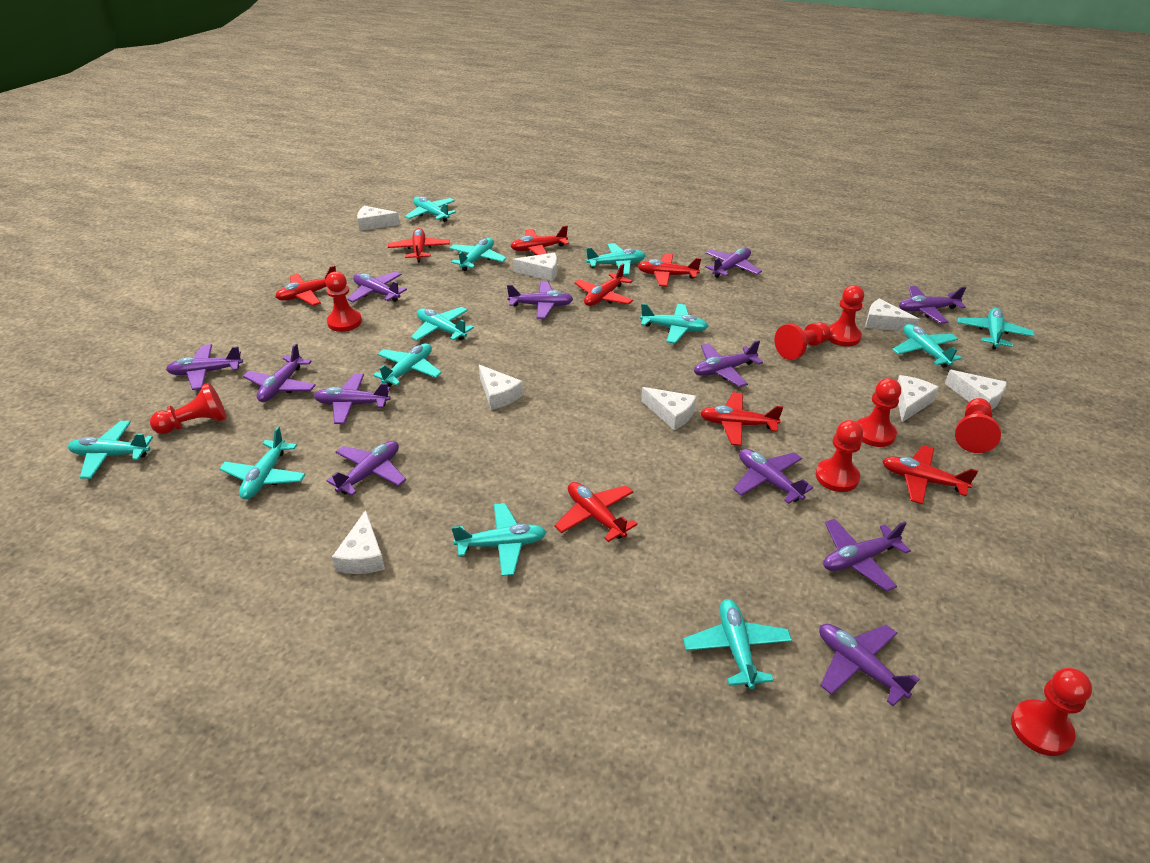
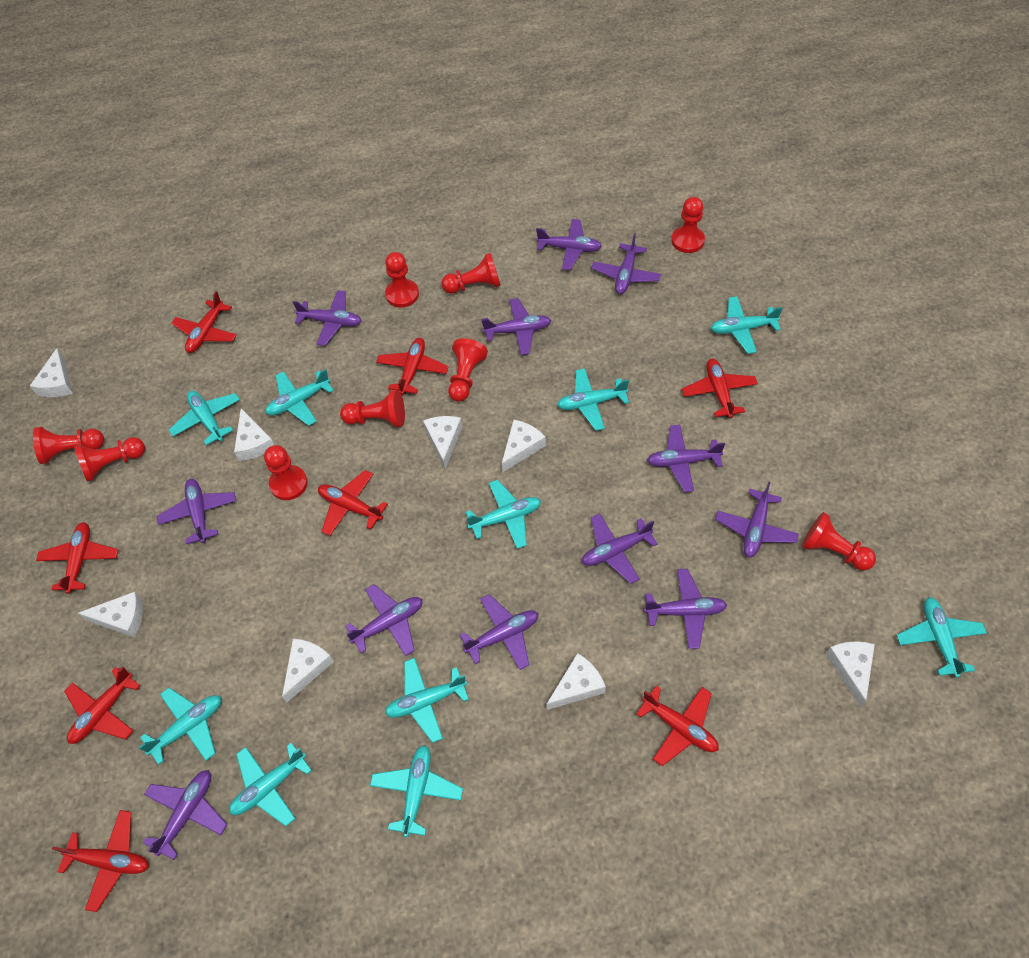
red pawn: [150,383,227,434] [326,272,362,332] [774,322,831,360] [816,420,863,492] [828,285,864,346] [857,378,901,447] [955,398,1001,453] [1011,668,1092,756] = 8 -> [33,427,104,464] [74,437,145,482] [264,445,308,500] [340,390,405,427] [385,252,419,308] [442,253,501,294] [448,338,488,402] [671,197,705,253] [802,512,876,571] = 9
turquoise plane: [68,421,153,479] [219,426,306,499] [373,343,442,387] [405,196,456,222] [411,307,474,341] [449,238,507,271] [452,503,546,576] [586,243,646,275] [640,303,708,343] [683,599,792,689] [892,324,962,368] [958,308,1034,350] = 12 -> [138,688,221,765] [169,391,240,445] [229,742,312,826] [265,369,334,426] [370,745,463,837] [385,658,469,743] [466,480,541,549] [557,368,629,431] [711,296,783,354] [897,597,987,678] = 10

